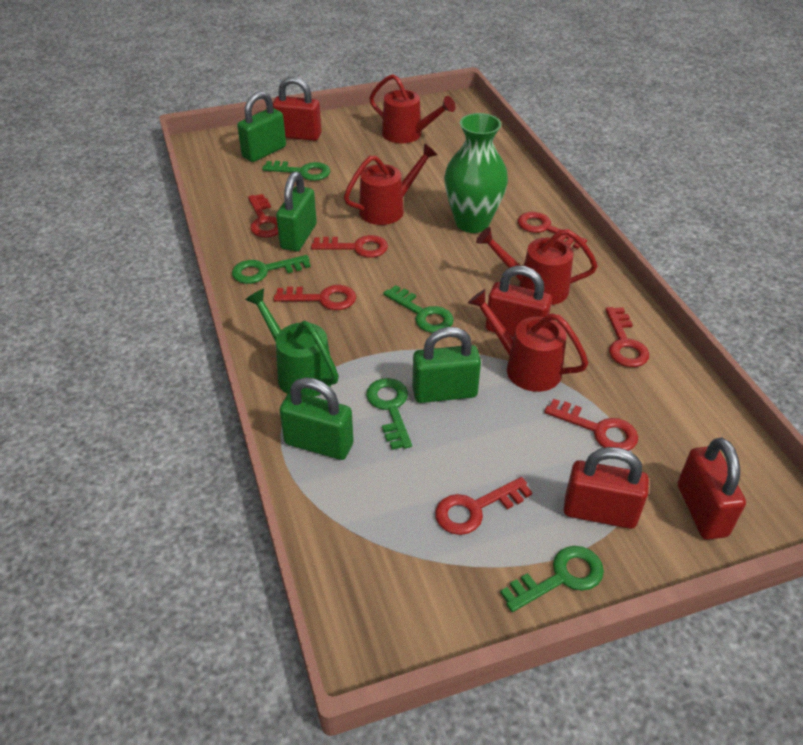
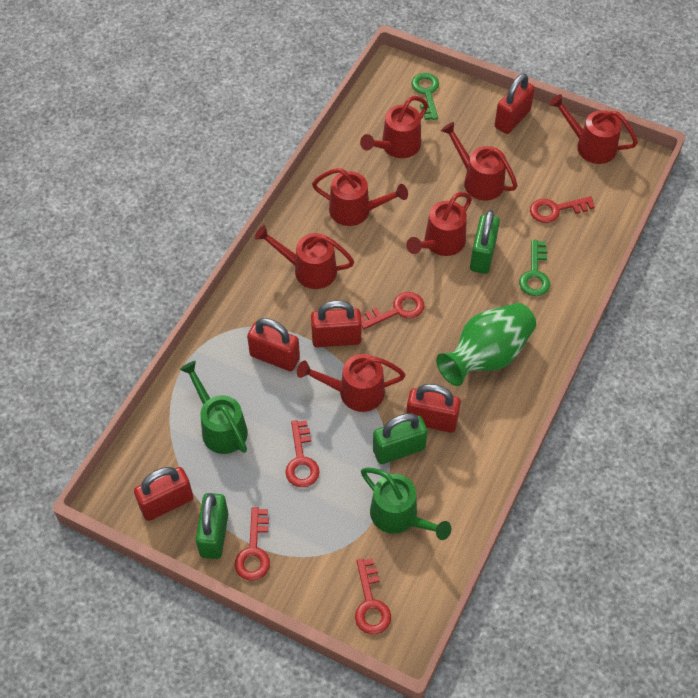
green key: [232,255,311,284] [262,161,330,181] [366,378,412,450] [383,285,454,333] [500,546,604,612] = 5 -> [411,73,439,120] [519,240,550,296] = 2
green padlock: [237,91,286,162] [276,171,317,251] [279,377,354,460] [412,327,481,403] = 4 -> [196,493,228,559] [373,413,428,464] [470,210,500,274] = 3
green watering can: [245,288,339,397] = 1 -> [180,361,248,454] [361,468,451,540] = 2
red key: [248,194,278,237] [274,285,356,310] [311,235,388,258] [435,477,532,535] [518,212,587,249] [544,399,638,451] [605,307,649,367] = 7 -> [235,507,270,581] [285,420,320,487] [355,558,391,634] [361,292,424,329] [530,196,595,223] = 5
red padlock: [273,76,321,141] [486,266,552,337] [564,447,649,529] [678,438,746,540] = 4 -> [134,467,193,521] [247,318,300,371] [311,300,362,347] [406,384,461,433] [495,73,535,134] = 5
red watering can: [344,143,438,225] [369,74,456,143] [468,289,589,392] [476,227,598,305] = 4 -> [255,225,354,289] [297,354,405,412] [312,168,408,226] [360,96,428,158] [406,192,472,256] [441,122,518,201] [549,94,638,164] = 7

